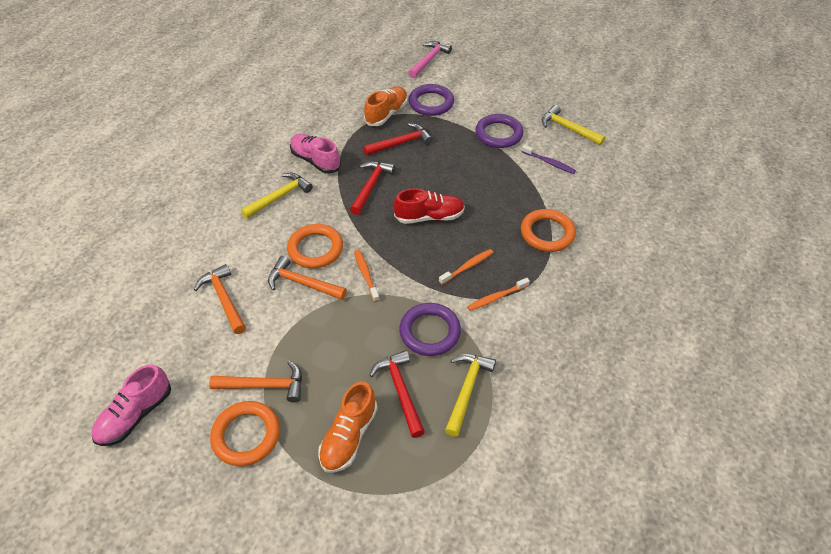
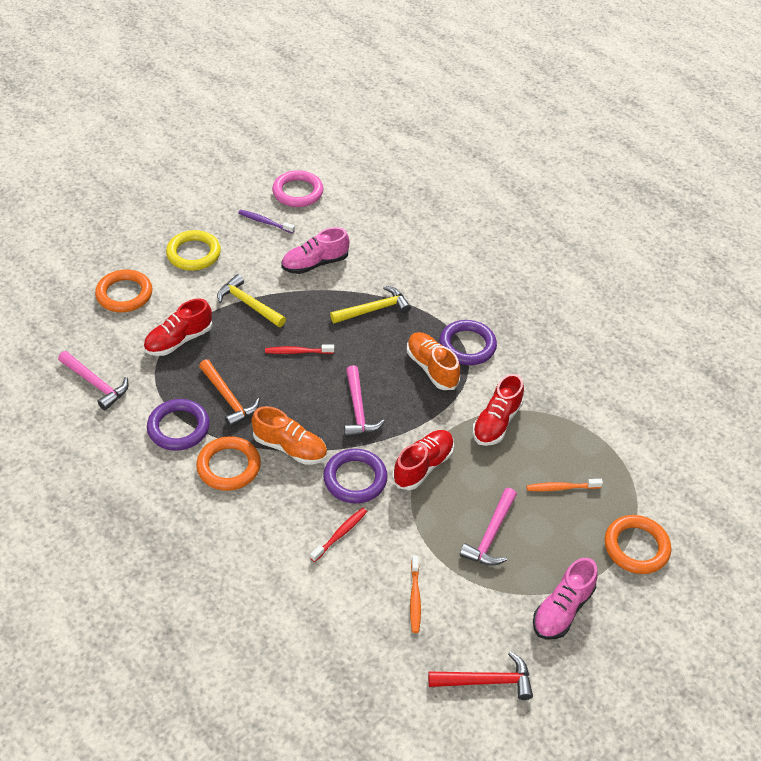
orange hammer: [194,264,246,334] [209,361,302,403] [268,256,347,300] = 3 -> [199,359,260,428] = 1
orange toothbrush: [354,250,379,302] [439,249,493,285] [467,278,530,311] = 3 -> [410,556,421,633] [526,479,603,491] = 2
pink hammer: [408,41,452,78] = 1 -> [58,351,129,410] [344,365,385,437] [460,488,517,566] = 3
pink ring: none = 0 -> [272,170,324,207] = 1
red hammer: [350,161,395,215] [363,123,433,155] [370,350,425,438] = 3 -> [428,651,533,700] = 1
red shoe: [394,188,465,224] = 1 -> [143,298,213,356] [392,430,454,490] [472,374,524,446] = 3
red toothbrush: none = 0 -> [265,345,334,354] [310,508,367,562] = 2
yellow hammer: [241,173,313,219] [445,354,496,437] [542,105,605,145] = 3 -> [217,274,286,327] [330,286,411,323] = 2
yellow ring: none = 0 -> [166,230,221,271] = 1

